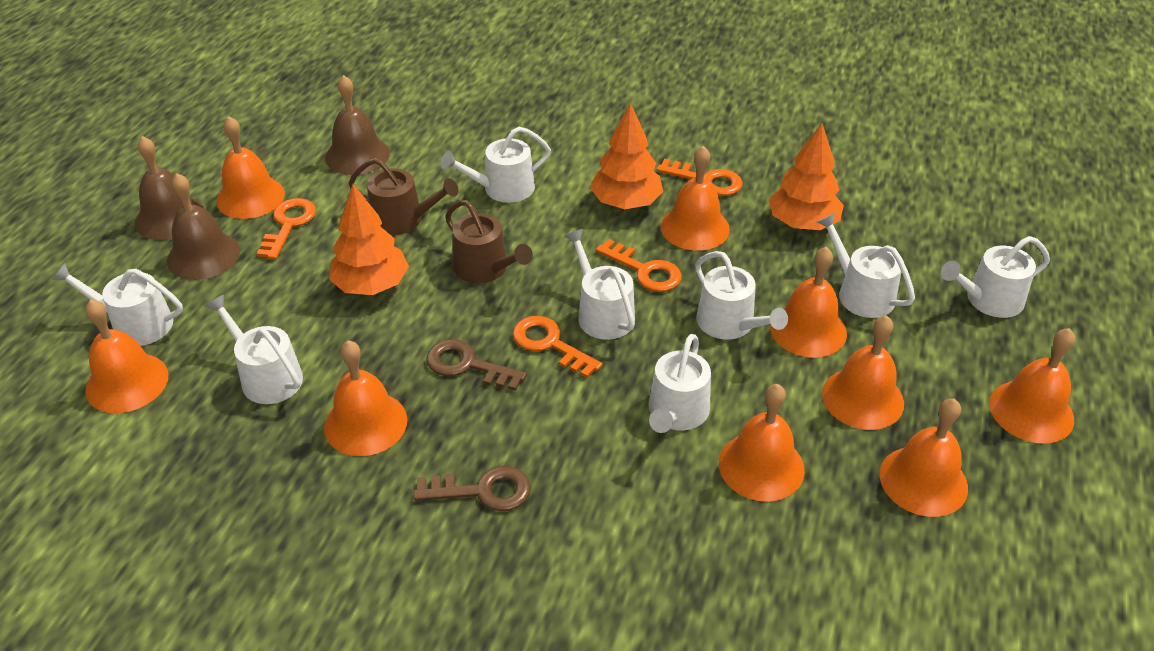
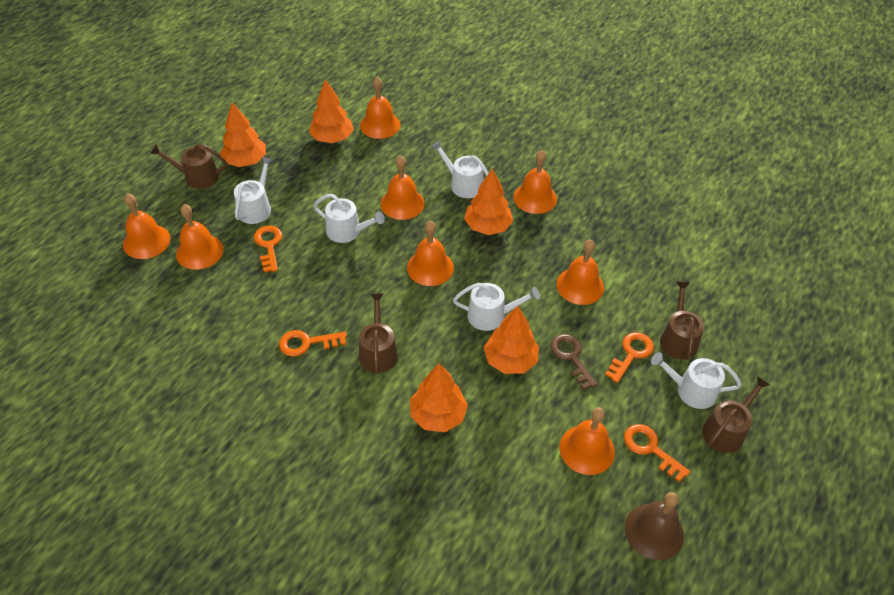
brown bell: [135,136,205,240] [167,173,240,280] [325,75,390,175] = 3 -> [625,492,684,560] = 1
brown key: [414,466,531,511] [426,339,527,391] = 2 -> [550,334,597,390] = 1
brown watering can: [349,158,459,235] [445,200,533,283] = 2 -> [150,143,227,189] [359,293,398,374] [660,282,704,360] [702,376,770,453] = 4
orange bell: [85,299,169,413] [216,116,285,219] [324,340,407,456] [661,146,730,251] [719,384,805,502] [770,247,847,358] [822,315,904,430] [880,398,968,517] [989,328,1075,444] = 9 -> [123,194,170,259] [176,204,223,270] [360,77,400,139] [380,156,425,220] [407,221,454,286] [513,150,557,214] [556,239,604,305] [559,407,615,475] = 8
orange tree: [329,184,409,295] [590,103,663,209] [769,123,844,230] = 3 -> [220,102,266,167] [309,79,354,143] [410,363,468,432] [464,168,513,235] [484,306,539,374] = 5
white watering can: [52,263,183,346] [205,294,303,404] [441,127,551,203] [564,229,635,340] [649,334,711,433] [695,251,788,340] [817,213,915,318] [941,236,1050,318] = 8 -> [234,157,273,224] [313,194,385,243] [431,140,489,198] [453,283,540,331] [651,352,742,409] = 5

